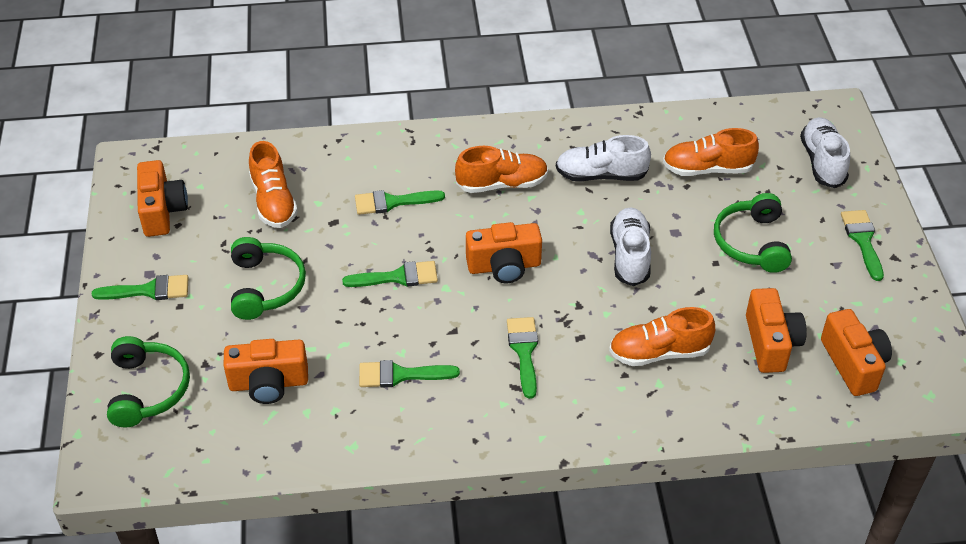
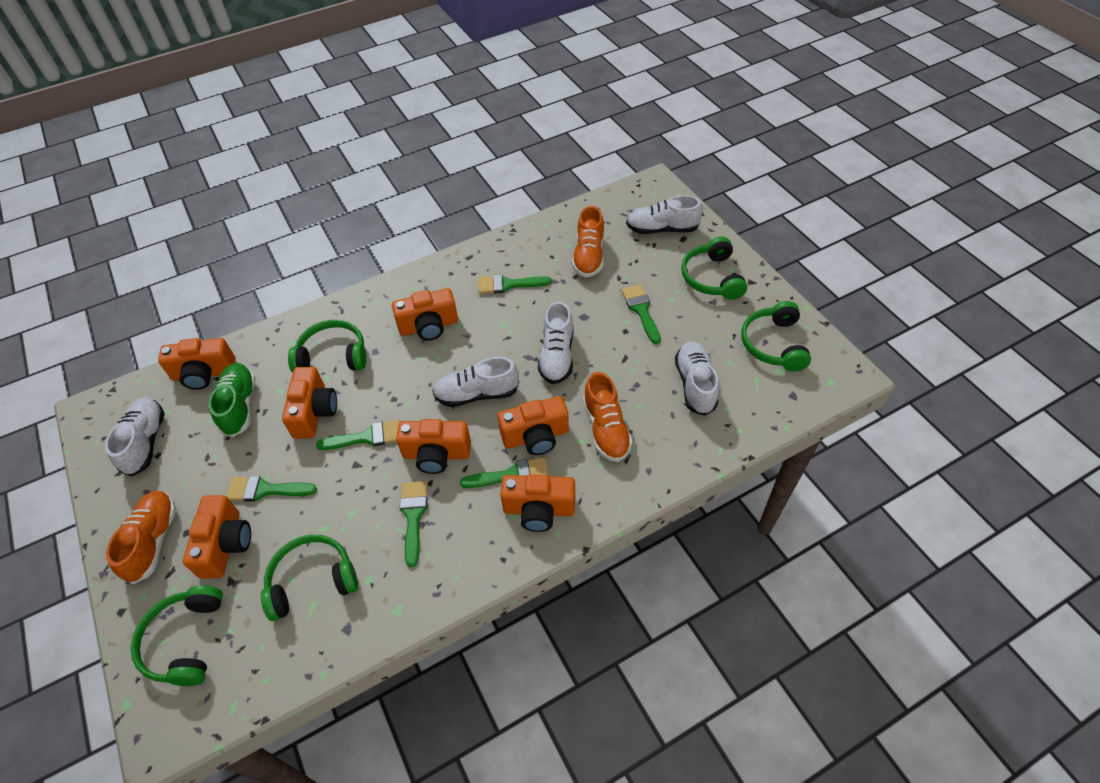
green headphones: [107,336,190,427] [231,237,306,320] [714,193,792,273] = 3 -> [130,585,223,686] [261,535,358,621] [288,320,366,373] [681,237,747,300] [741,301,811,372] = 5
green shoe: none = 0 -> [209,363,256,437] = 1
orange camera: [137,160,188,237] [224,339,308,404] [466,222,542,283] [746,288,807,373] [821,309,892,396] = 5 -> [158,338,236,390] [183,495,251,579] [282,367,337,439] [392,288,458,341] [396,419,471,474] [497,396,569,455] [500,474,575,532] = 7
orange shoe: [249,141,298,228] [455,146,548,193] [609,307,715,366] [663,128,759,176] = 4 -> [106,490,176,584] [572,206,604,278] [583,372,633,462] = 3
white shoe: [556,135,651,181] [610,207,651,286] [800,117,850,188] = 3 -> [105,397,165,477] [432,357,519,407] [538,301,573,384] [626,195,703,234] [675,341,719,416] = 5

